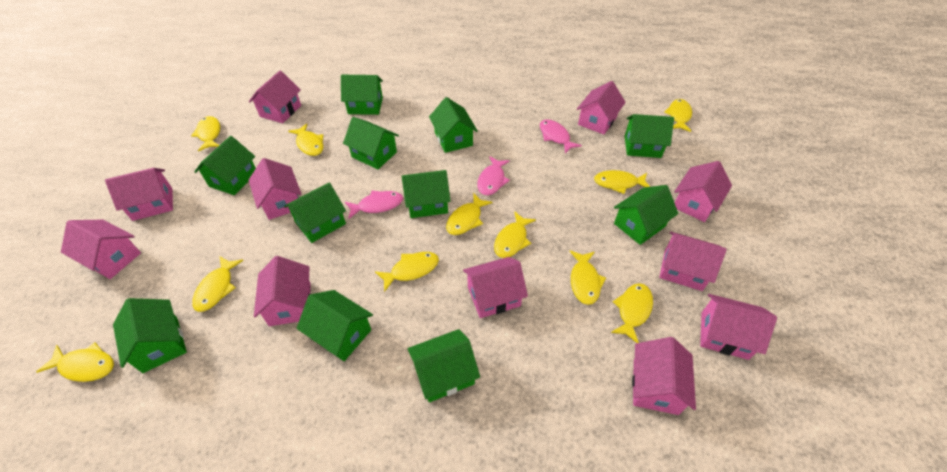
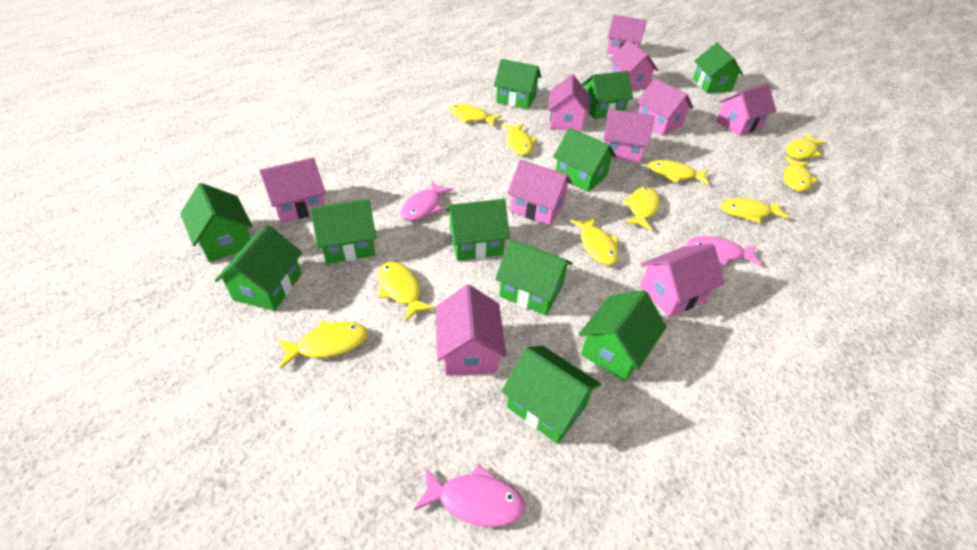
pink house: [61,220,141,279] [105,168,173,221] [249,71,301,123] [249,158,301,220] [254,256,311,326] [463,257,528,318] [577,81,626,134] [632,337,696,415] [659,232,727,291] [674,161,732,222] [700,294,777,360] = 11 -> [259,158,326,223] [436,285,507,376] [507,160,572,225] [548,75,590,131] [603,109,654,163] [607,15,647,54] [609,40,658,90] [637,78,693,135] [640,244,725,317] [716,83,776,136] = 10
yellow fish: [36,342,114,382] [191,116,220,151] [192,256,244,312] [288,123,324,156] [375,252,439,292] [446,193,493,235] [494,211,536,258] [569,251,606,305] [594,170,650,194] [611,283,653,343] [664,99,692,132] = 11 -> [277,321,368,369] [378,261,435,321] [449,104,502,126] [502,124,537,155] [570,216,619,265] [622,187,660,231] [648,160,709,185] [721,198,789,223] [783,156,818,192] [786,133,827,159] = 10

